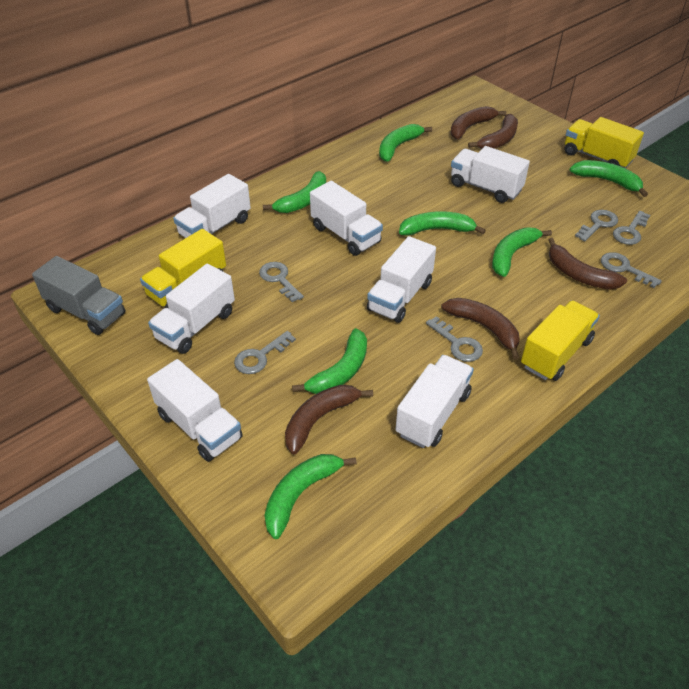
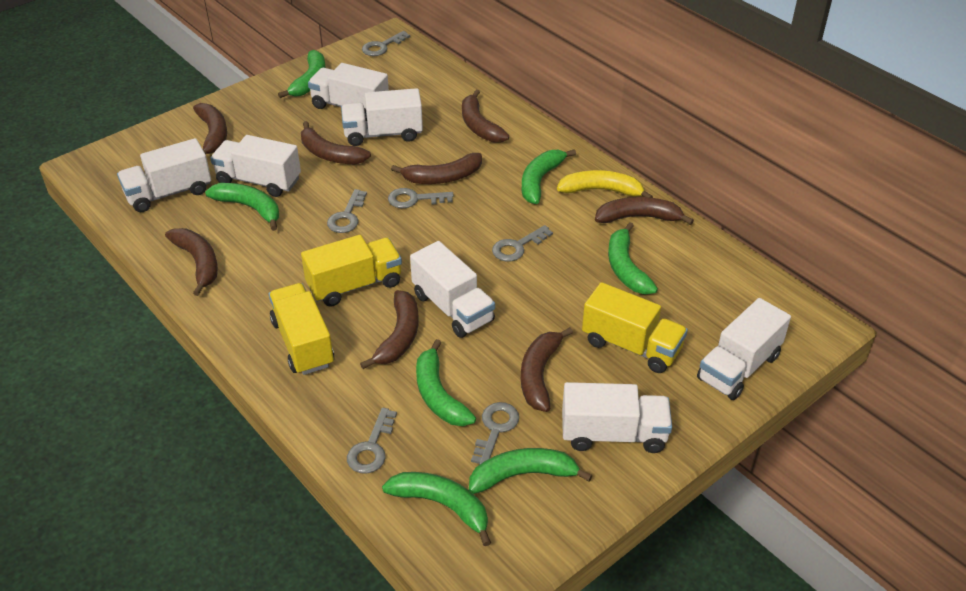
brown banana: [285,385,373,454] [441,298,520,360] [451,106,506,139] [468,114,518,149] [548,238,627,290] = 5 -> [165,228,218,296] [193,103,227,154] [301,121,371,165] [360,290,419,369] [391,153,482,184] [462,90,509,143] [521,327,573,412] [595,197,694,225] = 8
grey truck: [32,256,126,335] = 1 -> none = 0
yellow banana: none = 0 -> [557,170,653,198] = 1

